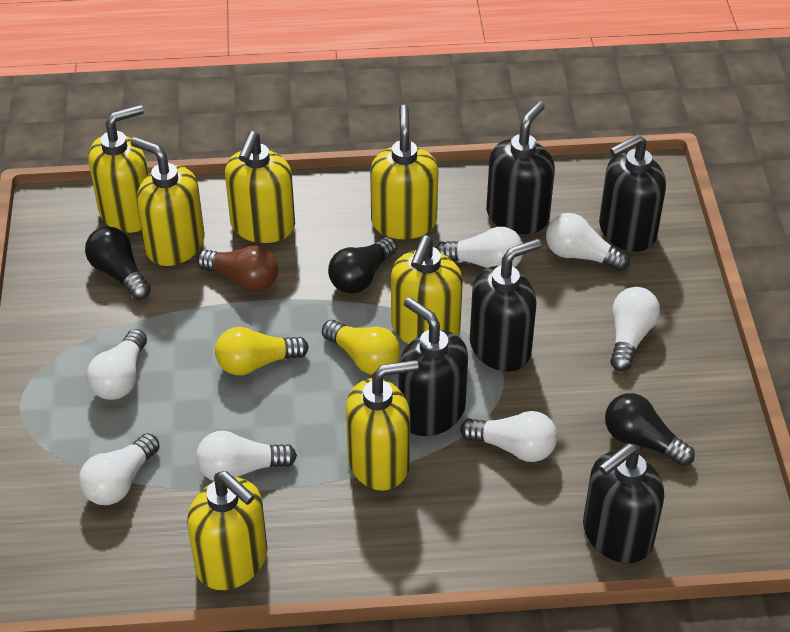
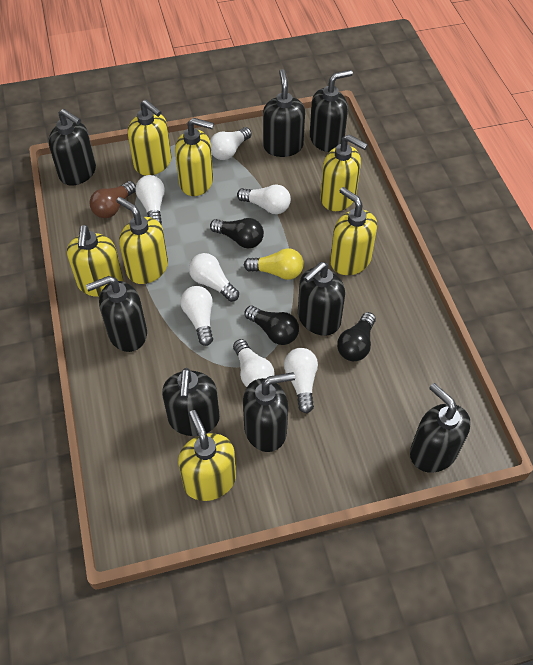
black soap dispenser: [398,297,468,436] [470,239,542,372] [486,101,555,234] [583,443,664,563] [599,134,666,252] = 5 -> [48,109,96,186] [86,276,147,352] [162,368,220,436] [243,372,295,452] [263,69,305,157] [298,262,345,336] [310,70,353,152] [410,383,471,473] = 8
yellow light bulb: [215,327,309,375] [322,320,400,375] = 2 -> [244,248,304,280] = 1

